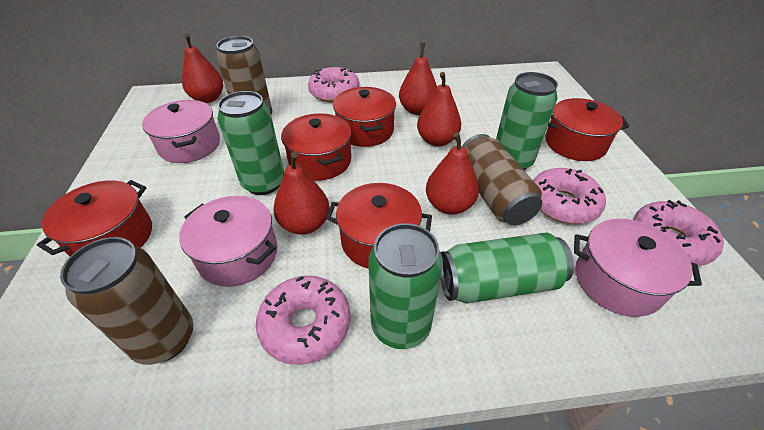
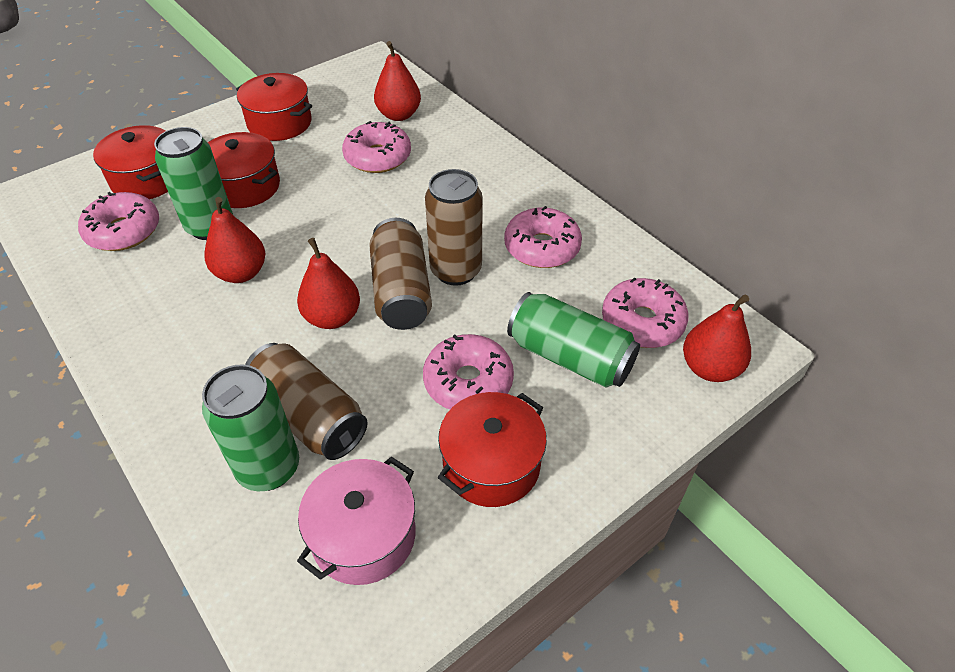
green can: [218,91,284,195] [368,223,443,349] [441,233,574,303] [496,72,558,170] = 4 -> [154,127,233,240] [202,364,299,491] [507,292,640,388] = 3
pink donut: [256,276,351,365] [308,67,359,102] [533,168,606,224] [633,200,724,266] = 4 -> [78,192,159,251] [342,121,411,173] [423,334,514,409] [504,206,582,268] [602,277,689,348] = 5
pink pot: [142,100,220,163] [179,196,277,287] [574,219,702,317] = 3 -> [297,457,416,585] = 1
red pear: [182,34,223,103] [273,152,330,235] [399,43,437,115] [417,72,461,147] [426,132,479,215] = 5 -> [204,197,265,283] [297,238,360,329] [374,41,421,121] [683,295,751,382] = 4
red pot: [37,180,152,257] [281,113,351,181] [326,183,432,269] [333,87,396,147] [545,98,629,161] = 5 -> [93,125,168,199] [208,132,280,208] [236,73,312,141] [438,392,547,507] = 4

